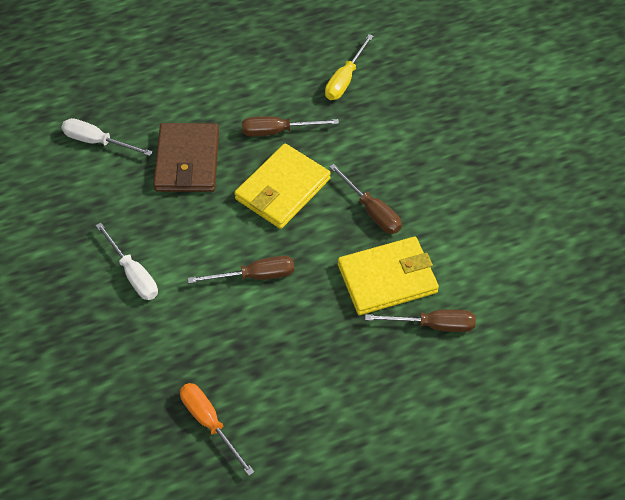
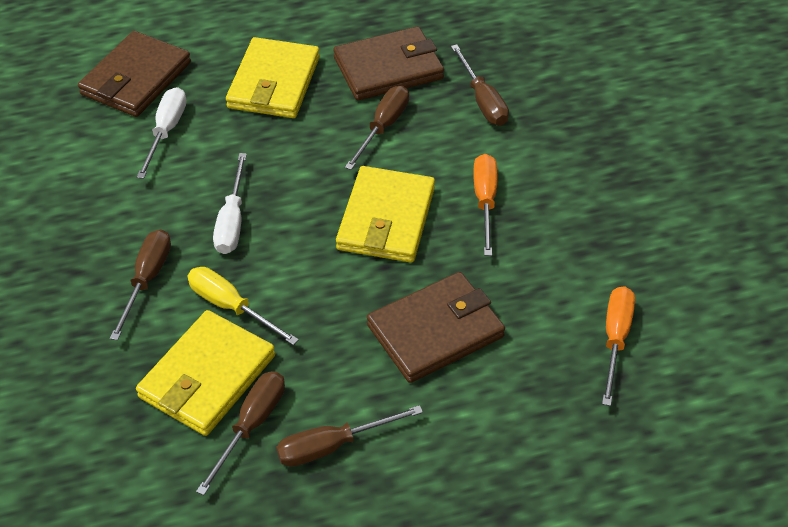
brown screwdriver: [188,256,294,284] [242,116,339,136] [330,164,402,234] [365,309,476,332] = 4 -> [110,229,171,340] [196,371,285,495] [276,405,423,467] [345,86,409,170] [451,44,509,126] = 5
brown wallet: [153,123,219,192] = 1 -> [78,31,191,117] [333,27,444,100] [367,272,505,383] = 3
orange screwdriver: [180,383,255,476] = 1 -> [473,154,497,256] [602,286,635,406] = 2
yellow wallet: [234,143,331,229] [338,237,439,315] = 2 -> [136,310,275,436] [226,37,320,118] [336,166,435,263] = 3

